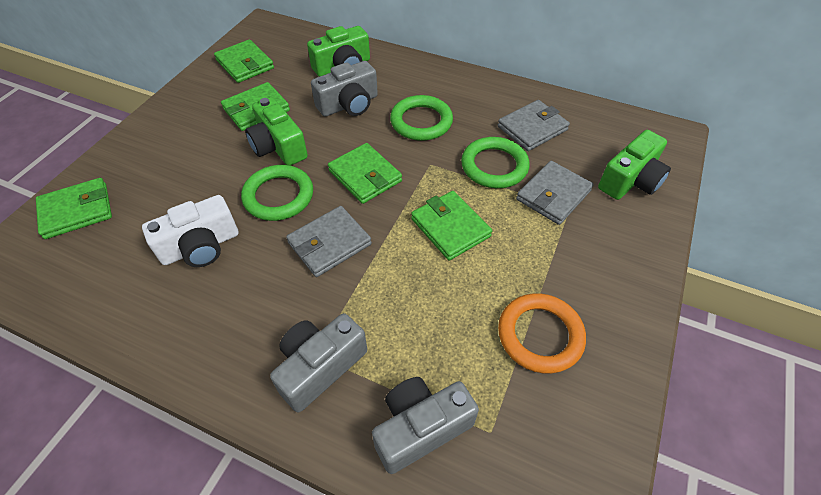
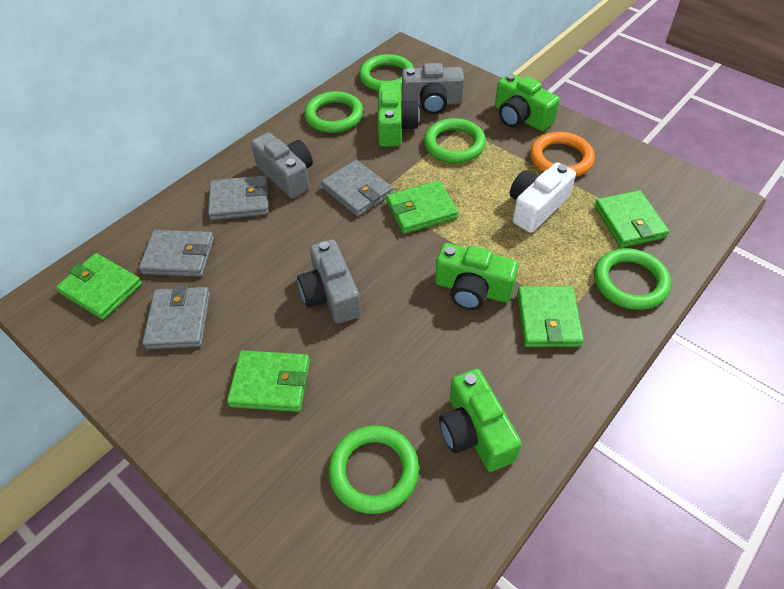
green camera: [245,97,308,166] [307,26,370,77] [598,130,671,200] = 3 -> [378,83,419,147] [435,243,519,310] [439,369,522,472] [495,73,560,131] = 4
green ring: [241,165,313,221] [390,95,453,141] [461,137,530,188] = 3 -> [304,91,363,133] [328,425,419,514] [359,54,414,91] [424,118,486,163] [594,248,671,310] = 5
grey wallet: [286,206,372,277] [498,100,570,151] [516,161,594,225] = 3 -> [139,230,214,277] [142,285,210,349] [208,175,269,220] [321,160,393,217] = 4

